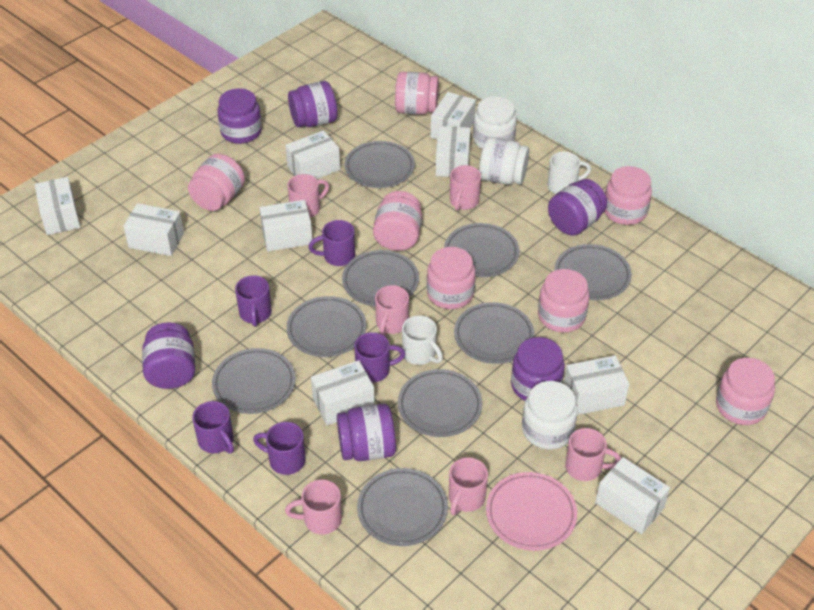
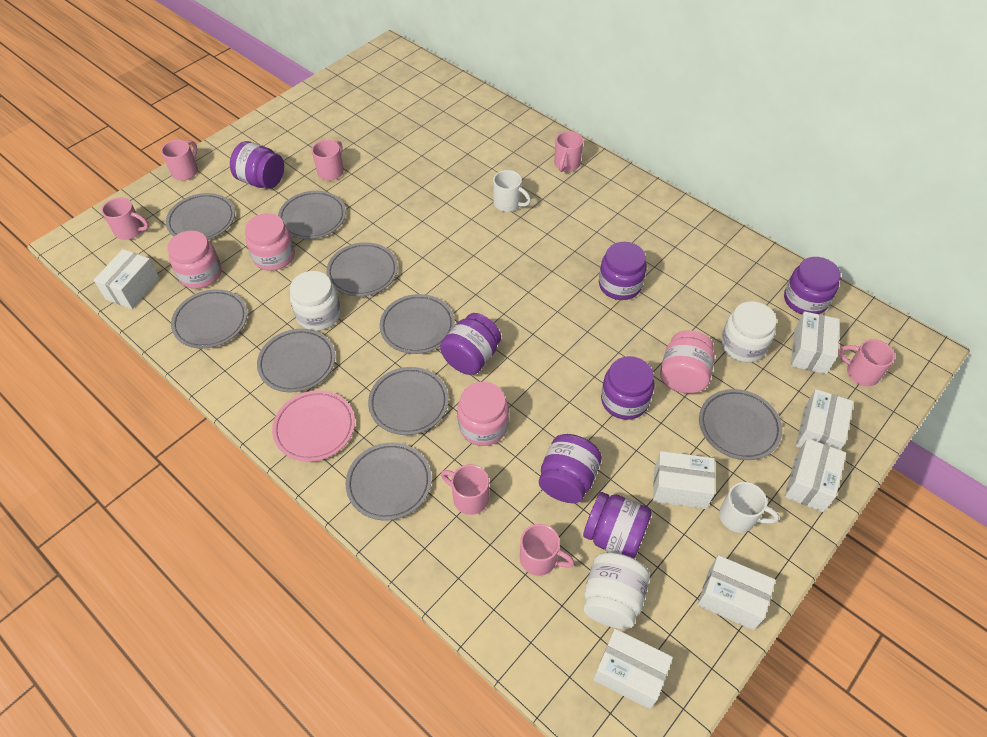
pink jar: [188,153,245,211] [373,191,422,251] [395,72,439,115] [427,247,475,309] [538,269,589,333] [604,166,652,225] [716,358,775,425] = 7 -> [167,231,222,289] [245,213,295,271] [457,382,509,446] [660,330,714,394] = 4
pink mug: [285,480,342,534] [287,174,329,218] [375,285,409,336] [449,457,488,515] [450,165,481,211] [565,428,621,481] = 6 -> [101,197,149,240] [161,140,198,180] [312,140,344,181] [441,464,489,515] [520,524,575,576] [554,131,583,172] [838,339,895,386] = 7
purple jar: [142,322,195,389] [217,88,262,144] [288,81,337,127] [337,404,396,461] [511,337,565,401] [548,179,607,236] = 6 -> [230,141,284,189] [440,313,501,375] [539,434,602,503] [583,492,652,558] [599,242,647,300] [601,356,654,420] [784,257,841,314] = 7
purple mug: [192,401,234,453] [235,275,272,327] [253,422,306,475] [309,220,355,266] [354,332,405,382] = 5 -> none = 0
white box: [35,177,80,235] [123,203,184,256] [259,200,312,252] [285,130,340,179] [311,360,375,426] [431,92,476,139] [436,126,471,177] [564,355,629,415] [595,457,670,534] = 9 -> [94,249,159,309] [593,629,673,709] [653,451,715,509] [697,555,775,630] [785,438,846,512] [791,311,840,374] [796,389,854,450] = 7

